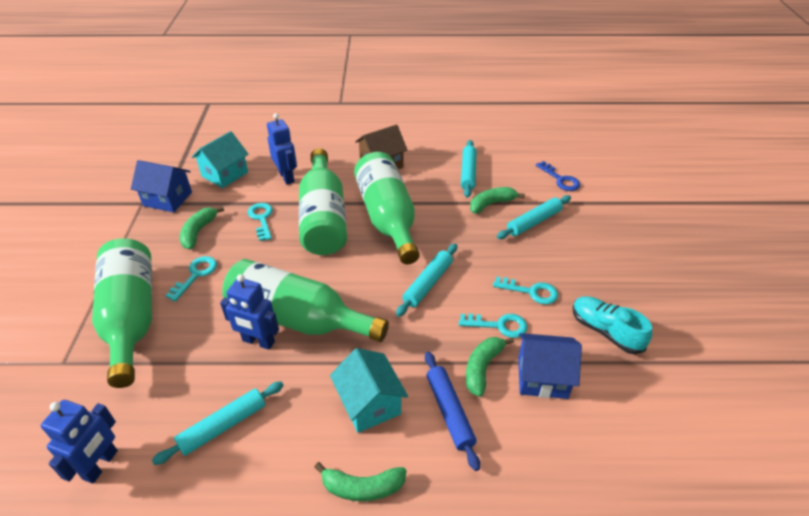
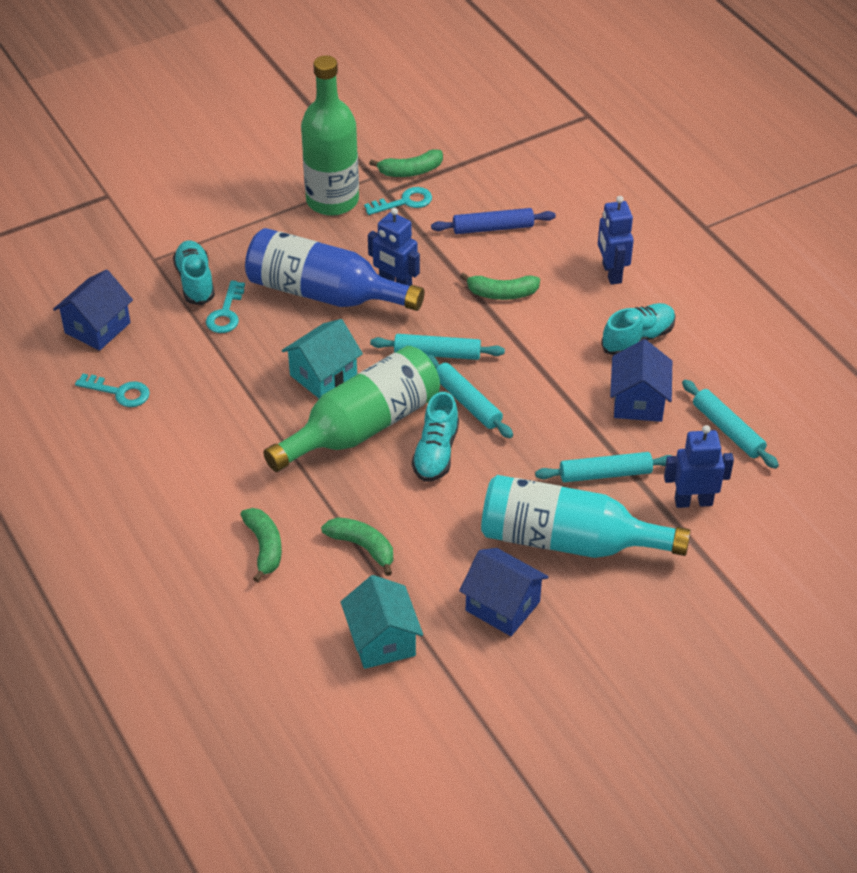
blue bottle: none = 0 -> [245,228,424,311] = 1
blue house: [131,160,192,212] [518,333,582,399] = 2 -> [53,269,133,351] [459,548,549,636] [610,339,672,422] = 3
blue key: [536,161,580,191] = 1 -> none = 0
brown house: [355,125,407,169] = 1 -> none = 0
green bottle: [92,238,152,388] [222,259,389,342] [299,148,347,255] [354,152,420,264] = 4 -> [263,346,440,472] [301,55,359,216] = 2
turquoise bottle: none = 0 -> [481,475,691,558] = 1
turquoise key: [165,256,217,302] [247,203,273,241] [459,314,527,338] [493,276,558,304] = 4 -> [75,374,150,407] [206,280,245,333] [364,187,432,215] = 3
turquoise shoe: [573,296,652,354] = 1 -> [173,240,215,305] [412,392,459,482] [601,303,676,355] = 3

